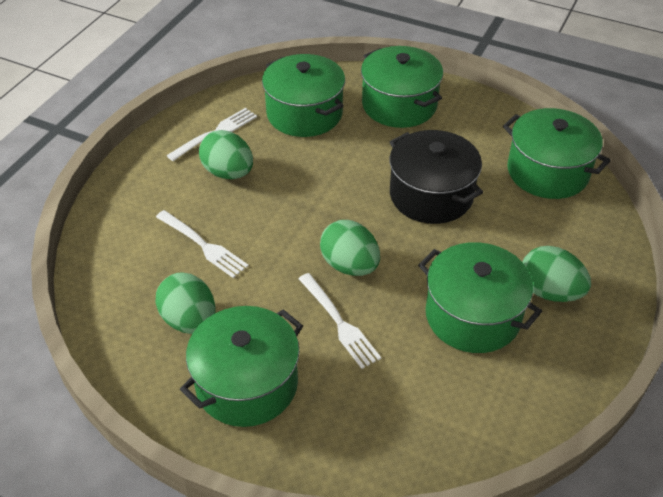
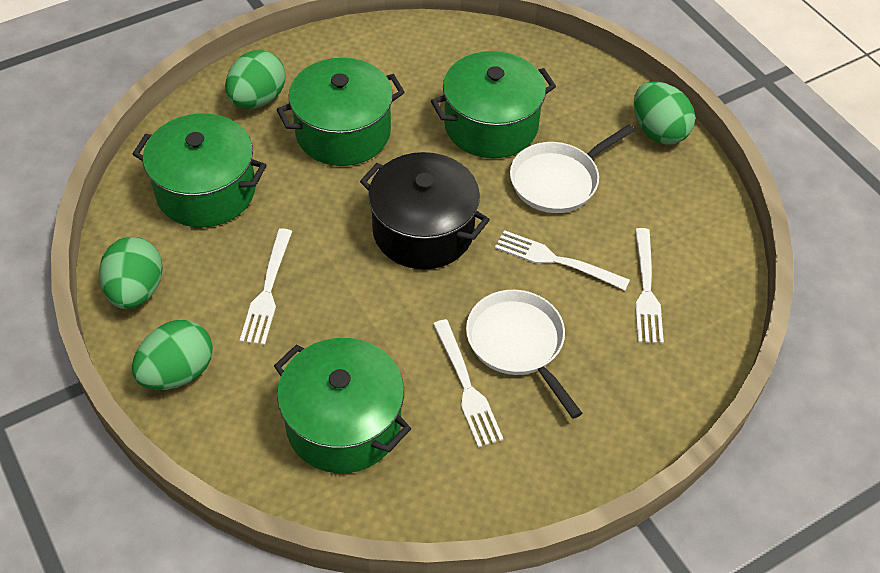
green pot: [180,306,303,427] [262,54,345,137] [361,46,443,128] [418,242,542,353] [503,108,611,199] = 5 -> [133,113,267,227] [274,338,411,473] [277,58,405,166] [431,51,556,158] = 4
white fork: [156,210,248,278] [166,108,257,161] [299,273,381,369] = 3 -> [240,228,292,345] [433,319,503,448] [495,230,630,290] [635,228,664,344] = 4
white pan: none = 0 -> [466,290,582,419] [510,124,635,213] = 2

